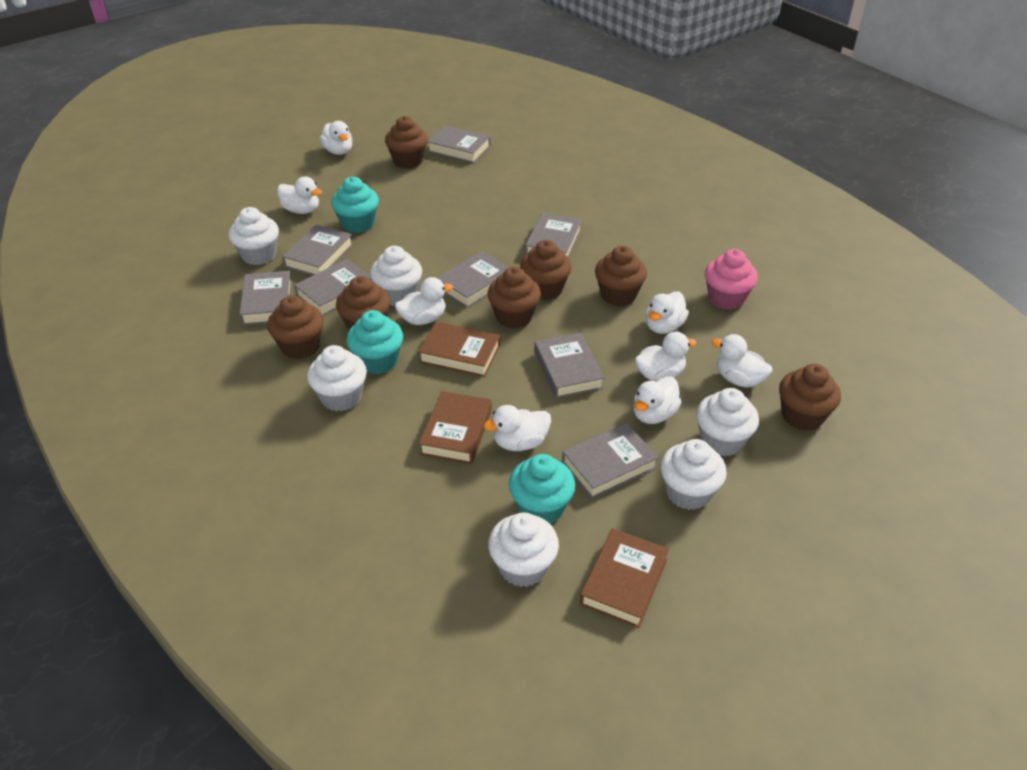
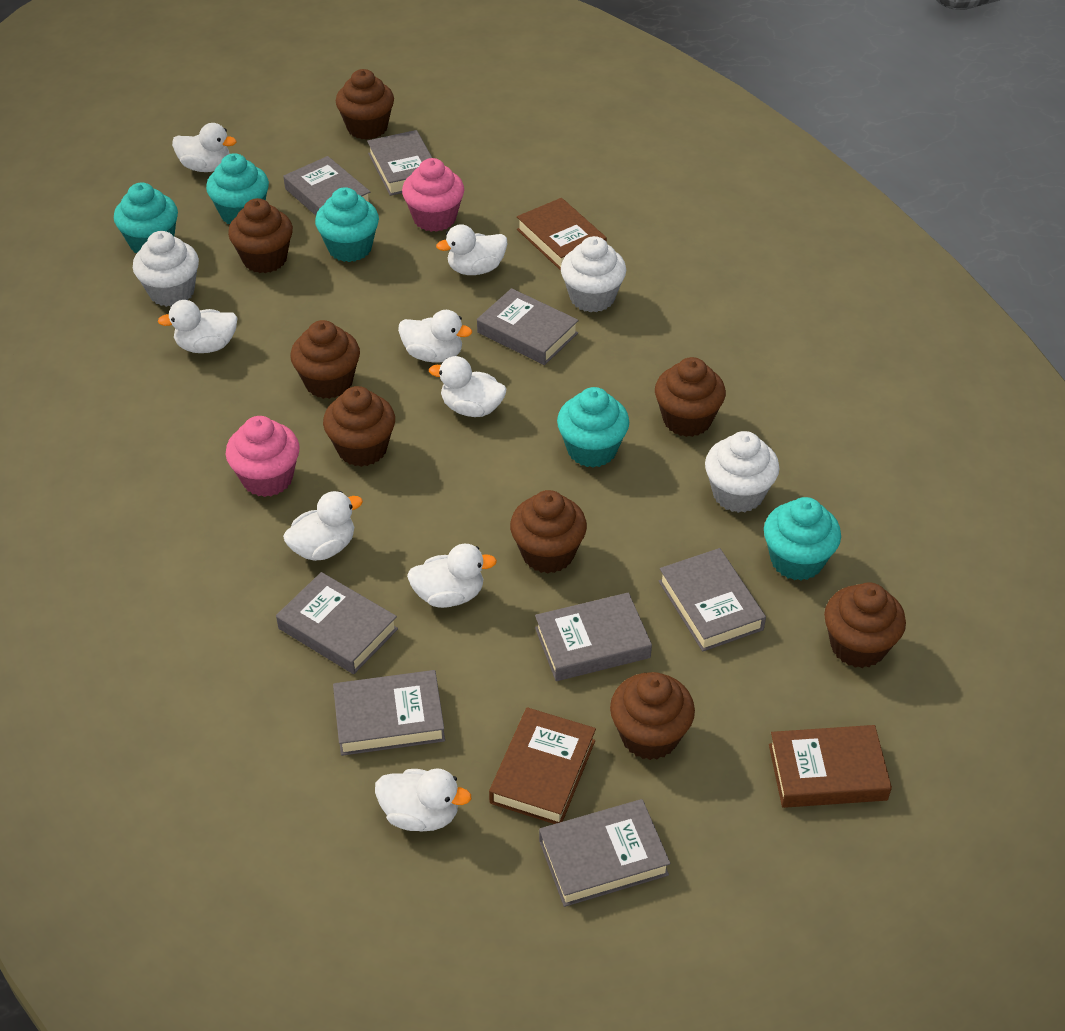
brown cupcake: [267,296,324,359] [336,276,390,330] [385,116,428,169] [487,267,541,329] [520,240,572,300] [595,246,647,306] [779,364,841,431] = 7 -> [228,198,293,273] [290,320,360,399] [323,386,395,467] [336,69,394,140] [510,490,587,573] [610,672,695,760] [655,357,726,437] [824,582,906,668] = 8
pink cupcake: [705,249,758,310] = 1 -> [226,416,300,497] [402,158,464,232] = 2
turquoise cupcake: [331,177,379,233] [346,310,403,374] [509,454,575,524] = 3 -> [114,183,178,253] [206,153,269,224] [315,187,379,262] [557,387,629,468] [764,497,841,581] = 5
white cupcake: [229,207,279,265] [307,345,367,412] [370,246,422,306] [488,512,559,587] [660,439,727,510] [696,388,759,456] = 6 -> [133,231,199,307] [561,236,626,312] [705,431,779,513] = 3

